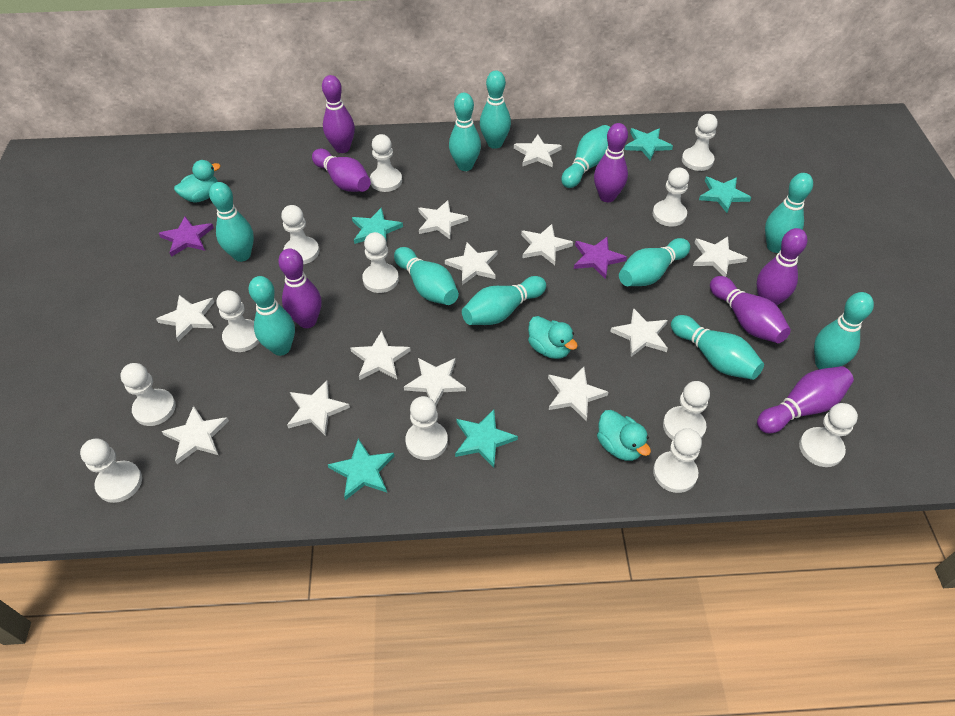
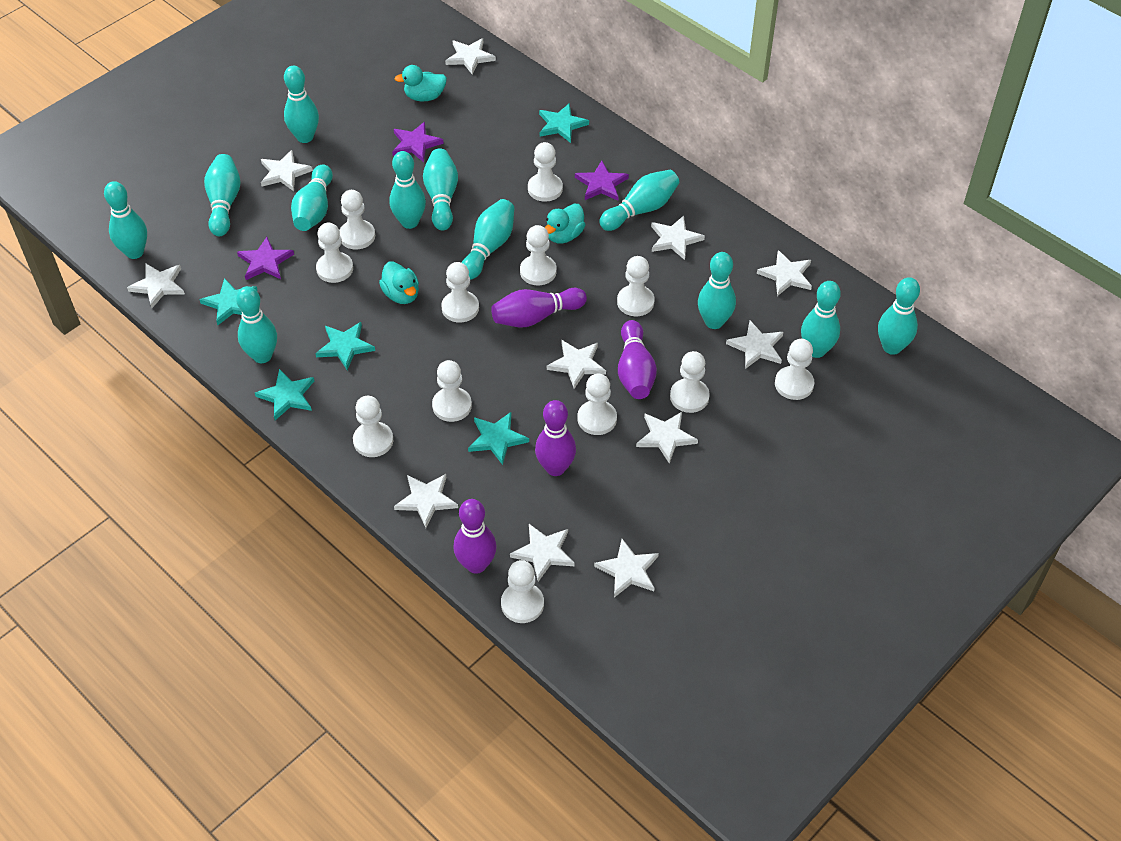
purple bowling pin: [278,248,321,328] [312,149,371,192] [322,75,355,153] [594,123,628,202] [710,276,791,343] [756,228,807,306] [757,366,854,433] = 7 -> [453,499,497,574] [491,288,587,327] [535,400,576,476] [618,320,657,399] = 4
purple star: [159,216,214,257] [574,237,627,279] = 2 -> [237,237,294,280] [392,122,444,162] [575,161,629,201] = 3
turquoise bowling pin: [209,182,254,262] [249,276,295,356] [394,247,459,305] [449,93,481,171] [462,276,546,325] [480,71,511,149] [561,125,610,188] [619,238,690,286] [671,315,764,380] [765,173,813,253] [814,292,874,369] = 11 -> [104,181,147,259] [204,154,240,236] [236,286,277,363] [284,66,319,143] [291,165,333,231] [390,151,426,229] [423,149,458,231] [462,199,514,280] [599,170,679,231] [698,252,736,329] [801,281,841,358] [878,277,920,355] = 12
white star: [156,295,214,342] [161,406,229,464] [287,380,350,436] [350,331,411,380] [404,358,466,405] [418,200,468,239] [445,243,498,285] [514,135,562,167] [521,224,573,265] [548,367,608,421] [610,308,668,357] [693,236,747,277] = 12 -> [127,263,185,308] [261,150,313,191] [394,474,458,528] [445,38,496,75] [510,524,574,582] [547,340,606,389] [594,539,659,597] [636,412,698,464] [651,216,705,260] [726,321,783,369] [757,250,812,296] = 11

